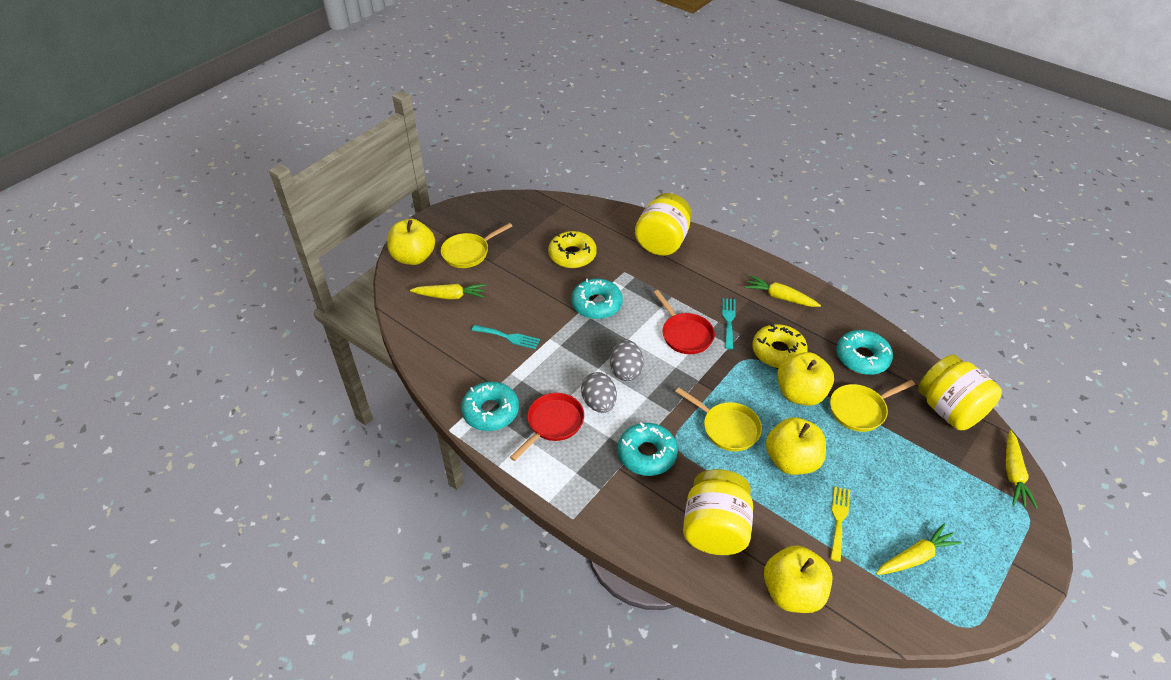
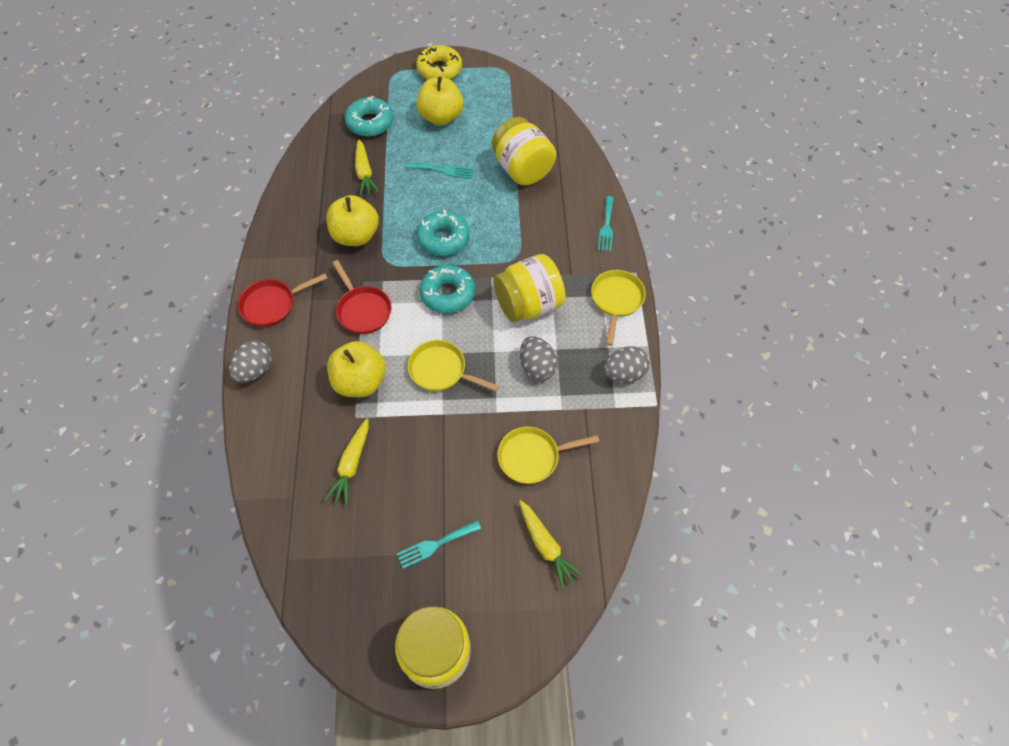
grey egg: [581,372,617,413] [610,339,644,381] = 2 -> [229,340,272,383] [520,336,558,381] [603,346,650,383] = 3
turquoise donut: [461,382,519,431] [571,279,623,319] [618,422,678,476] [836,330,893,375] = 4 -> [345,96,393,136] [417,209,470,256] [420,265,475,314] = 3
turquoise fork: [471,325,540,349] [722,298,736,349] = 2 -> [397,521,481,569] [407,162,473,179] [598,196,614,252] = 3
yellow apple: [387,219,435,265] [764,545,833,613] [766,417,826,475] [777,352,834,406] = 4 -> [326,195,379,246] [327,341,386,397] [416,76,463,125] = 3
yellow carrot: [410,284,486,299] [745,275,821,307] [876,524,962,575] [1006,430,1038,509] = 4 -> [324,418,369,506] [355,139,379,196] [519,500,584,590] = 3
yellow donut: [548,231,597,268] [752,324,808,368] = 2 -> [416,45,462,79] = 1
yellow fork: [830,487,850,562] = 1 -> none = 0

